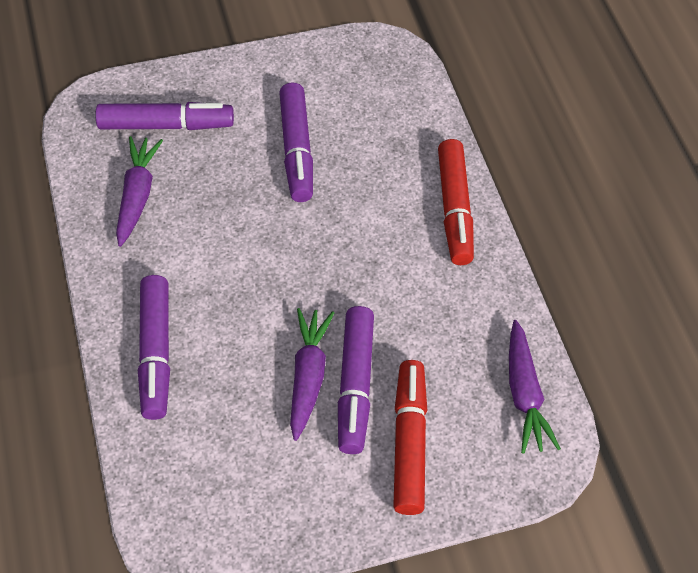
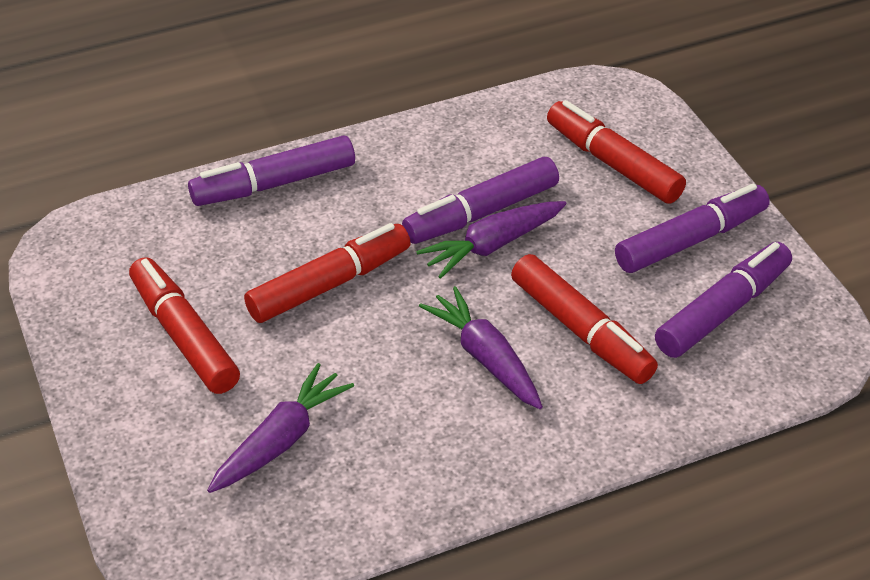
red marker: [393,360,428,515] [438,139,474,265] = 2 -> [129,257,240,394] [244,223,411,323] [511,254,658,384] [547,100,686,204] = 4

